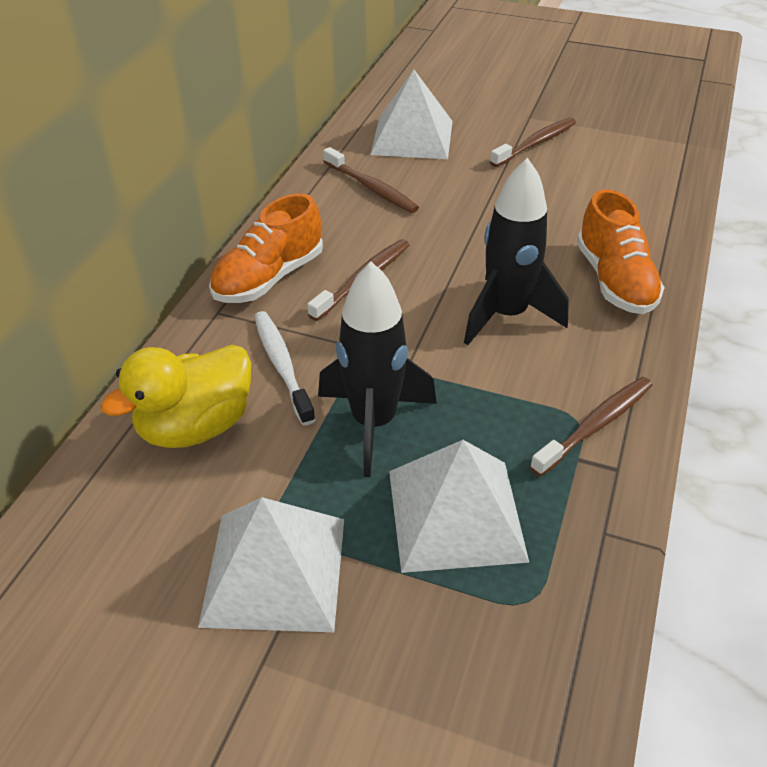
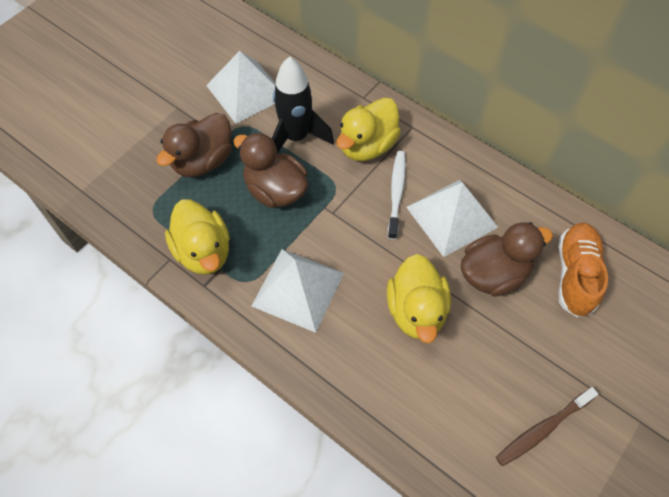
black rocket: [318,262,437,477] [464,158,569,345] = 2 -> [272,57,334,153] = 1
brown duck: none = 0 -> [156,113,232,177] [233,132,308,208] [461,222,553,297] = 3
brown toothbrush: [307,239,409,321] [323,147,419,213] [490,118,576,167] [530,377,653,477] = 4 -> [496,387,598,466] = 1
orange shoe: [209,194,323,303] [577,189,665,314] = 2 -> [558,223,608,318] = 1
yellow duck: [101,345,251,448] = 1 -> [165,199,230,275] [336,97,401,161] [387,254,451,343] = 3

